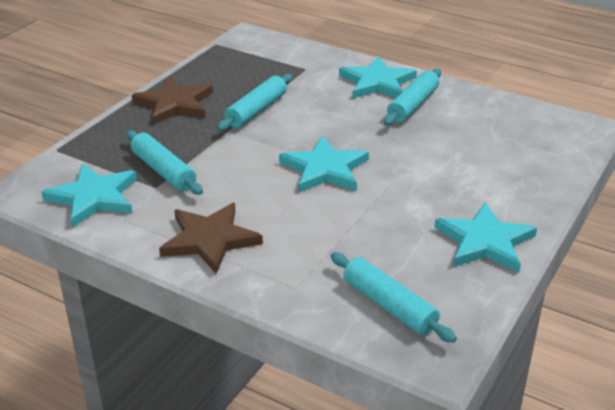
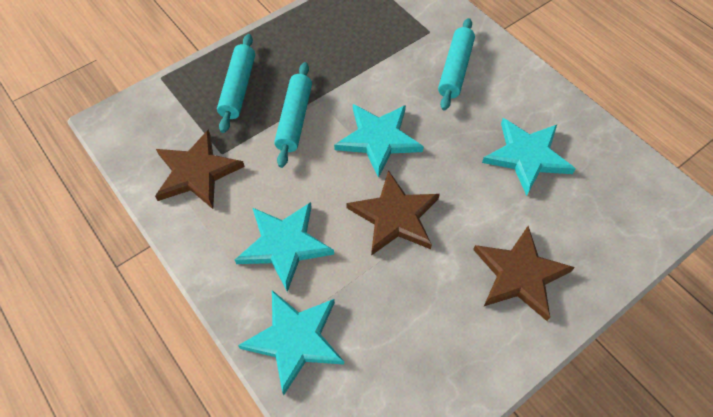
brown star: [132,77,213,124] [159,203,263,274] = 2 -> [155,129,245,209] [346,170,440,256] [473,226,575,321] = 3
turquoise rolling pin: [126,130,203,195] [217,74,292,131] [331,252,457,343] [384,69,441,125] = 4 -> [217,34,255,133] [274,62,312,168] [438,18,475,111] = 3

